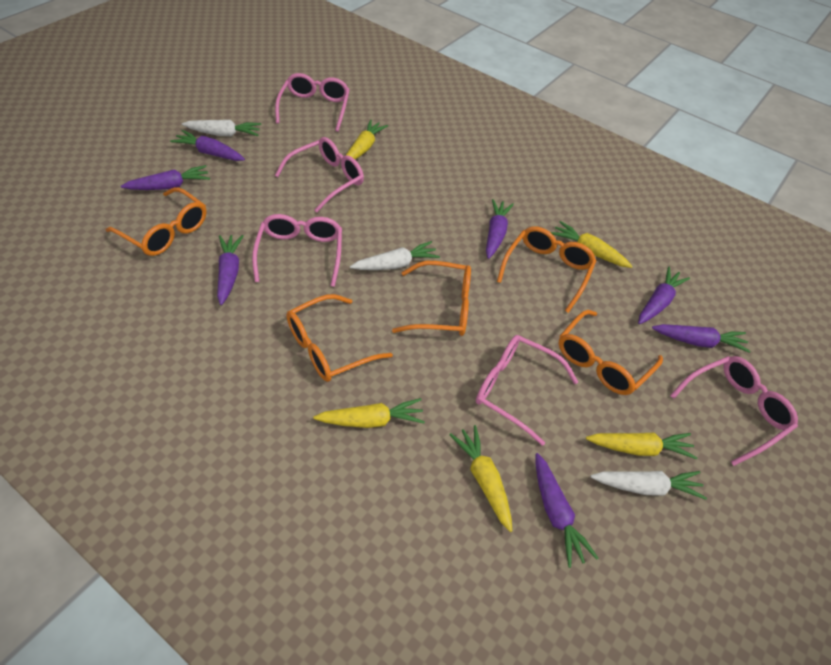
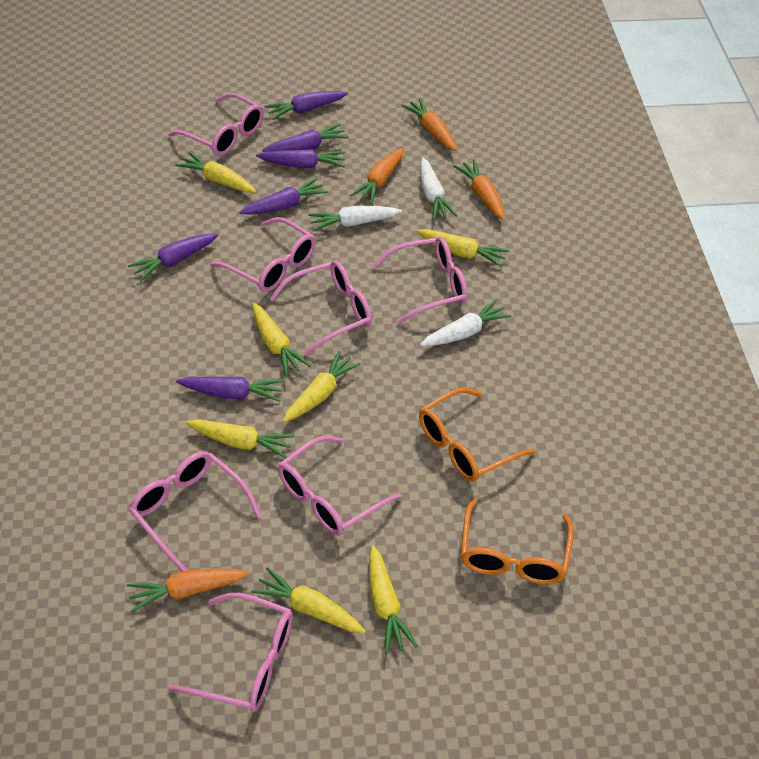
orange carrot: none = 0 -> [127,568,250,612] [350,148,404,204] [401,98,456,151] [454,160,505,220] = 4
orange glasses: [106,187,207,256] [286,294,393,382] [392,261,471,336] [497,226,596,313] [558,310,663,395] = 5 -> [419,387,536,482] [461,498,574,584] = 2
pink glasses: [252,214,342,287] [275,73,350,132] [275,137,364,213] [476,335,578,446] [670,356,798,466] = 5 -> [129,451,261,572] [168,93,264,156] [168,593,293,712] [210,217,316,292] [270,260,372,355] [278,436,402,536] [373,237,468,324] = 7
purple carrot: [121,165,210,190] [170,130,245,161] [217,235,244,305] [486,199,514,259] [536,453,599,568] [638,267,690,324] [652,324,750,353] = 7 -> [128,234,218,281] [176,377,284,402] [239,178,328,215] [256,149,346,168] [262,123,349,152] [264,91,347,120] = 6
yellow carrot: [313,398,425,428] [345,120,388,159] [449,425,512,532] [550,221,633,268] [586,432,697,459] = 5 -> [175,152,256,193] [186,419,294,458] [251,567,366,633] [252,303,311,376] [283,351,361,422] [369,545,418,654] [417,229,509,267] = 7

